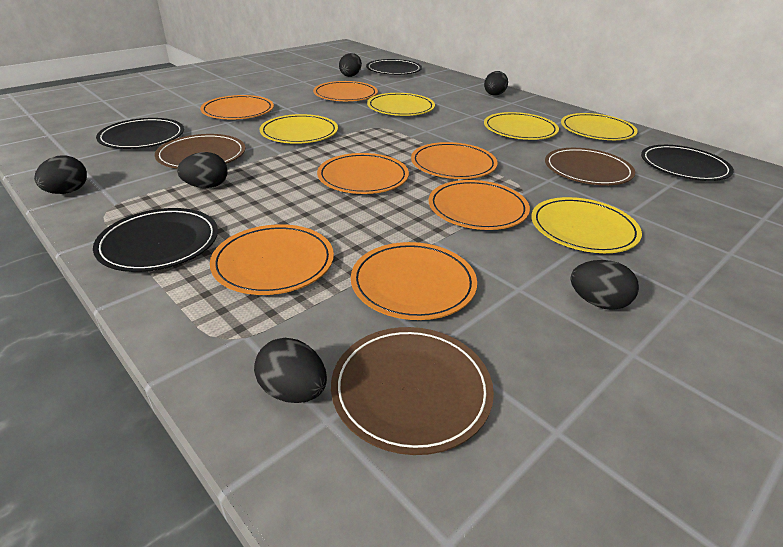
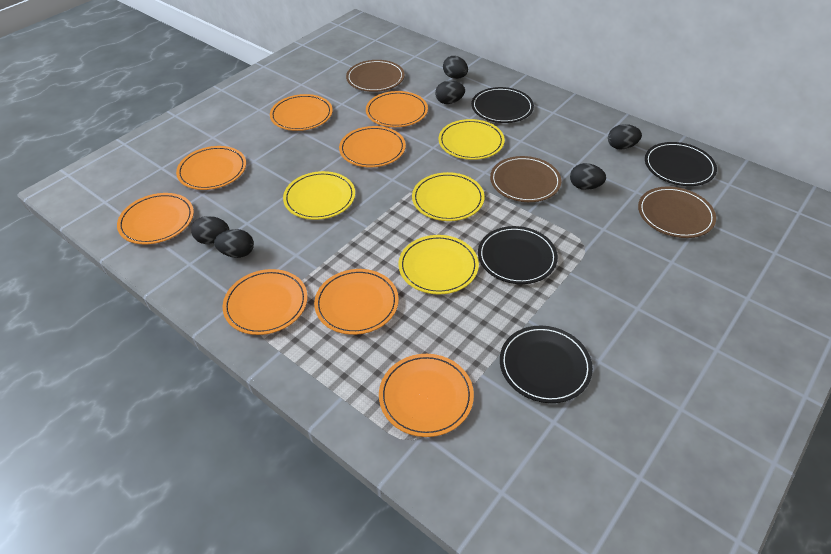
orange plate: [200,95,274,119] [210,224,334,295] [313,81,378,101] [317,153,409,194] [351,242,477,320] [411,142,498,179] [429,180,530,230] = 7 -> [117,193,194,245] [176,146,246,190] [223,269,308,335] [270,94,333,131] [314,269,399,335] [339,126,406,167] [366,91,428,127] [379,354,474,437] = 8
yellow plate: [259,114,338,144] [367,93,435,116] [484,112,559,140] [531,197,642,253] [561,113,638,140] = 5 -> [283,171,355,220] [399,235,479,295] [412,172,485,221] [438,119,505,160] = 4

